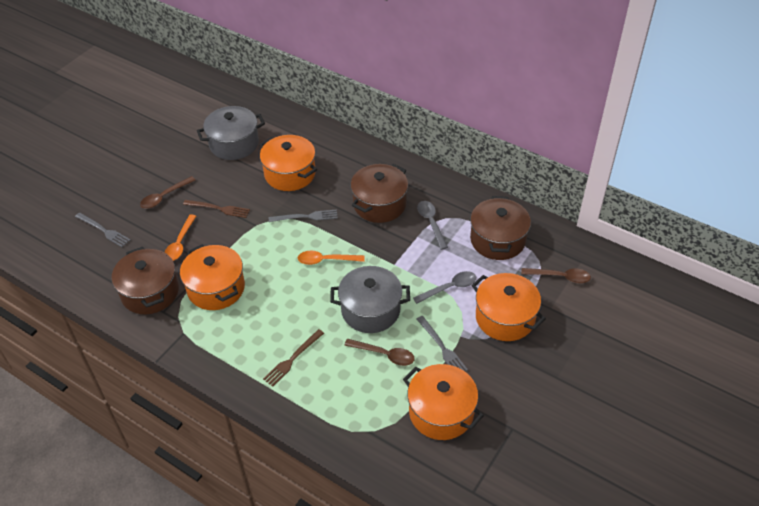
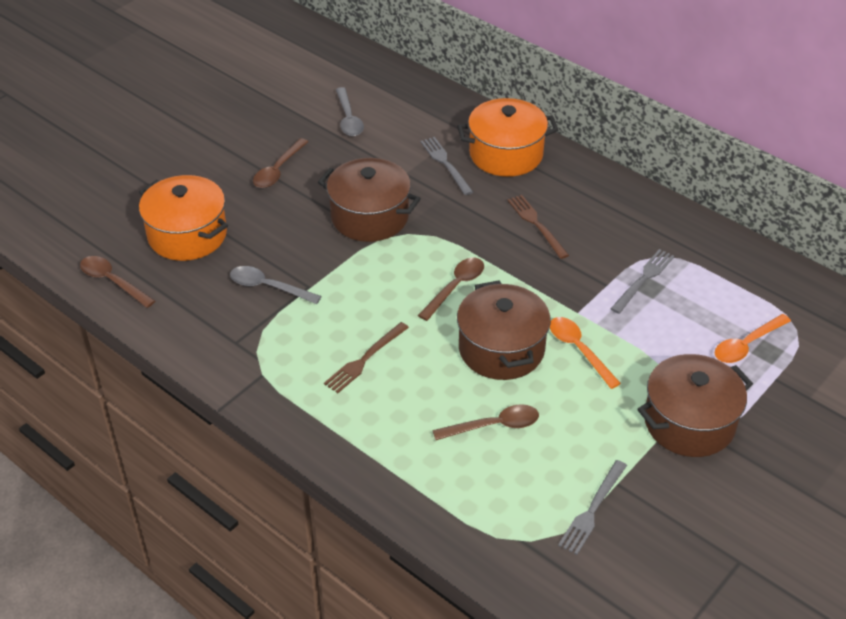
brown spoon: [140,176,195,209] [344,339,415,366] [521,268,591,283] = 3 -> [80,256,155,308] [253,138,308,188] [418,258,484,321] [433,404,539,440] = 4
grey pot: [197,106,265,160] [330,266,410,333] = 2 -> none = 0
orange pot: [180,244,245,310] [260,135,317,191] [403,364,484,440] [471,273,546,341] = 4 -> [139,175,228,261] [457,98,558,177] = 2

